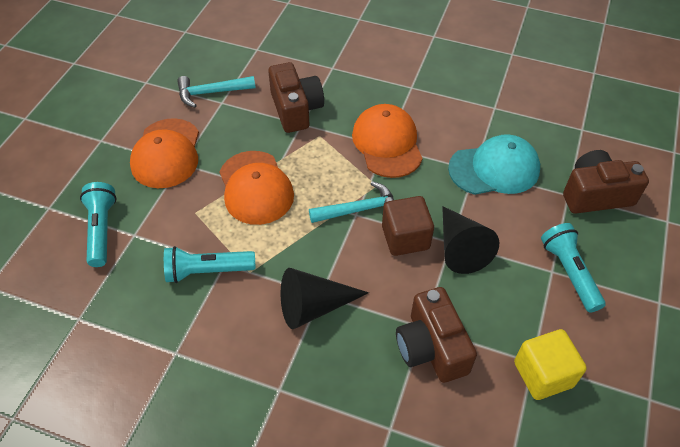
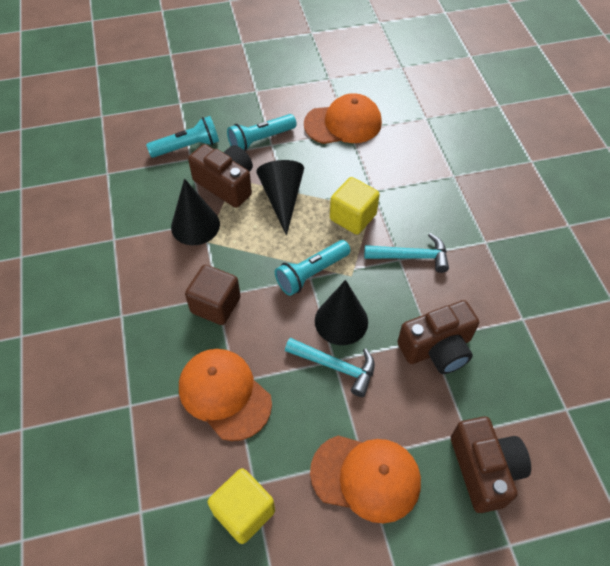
black cone: [281,268,369,329] [442,206,499,274] = 2 -> [171,179,220,245] [256,160,304,236] [315,280,368,345] = 3
turquoise cap: [448,134,540,195] = 1 -> none = 0
yellow cube: [514,329,587,400] = 1 -> [207,468,275,544] [330,177,380,235] = 2

